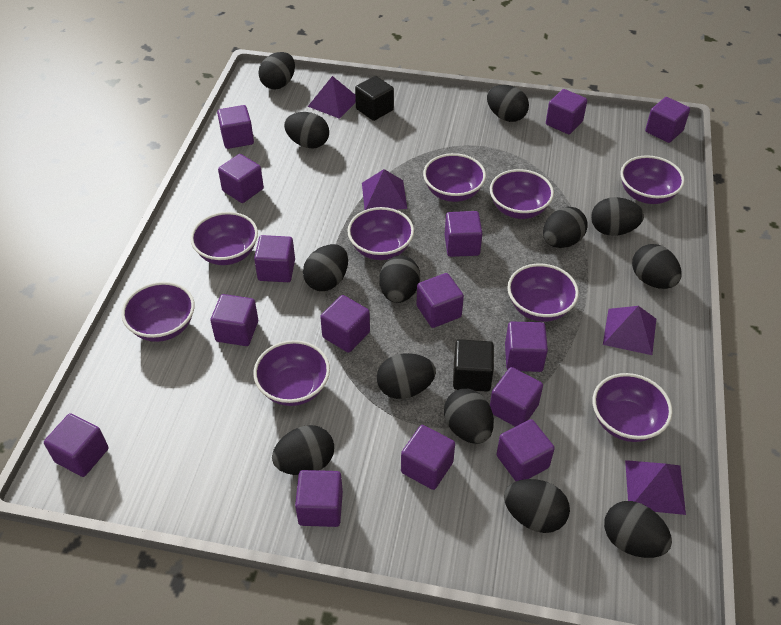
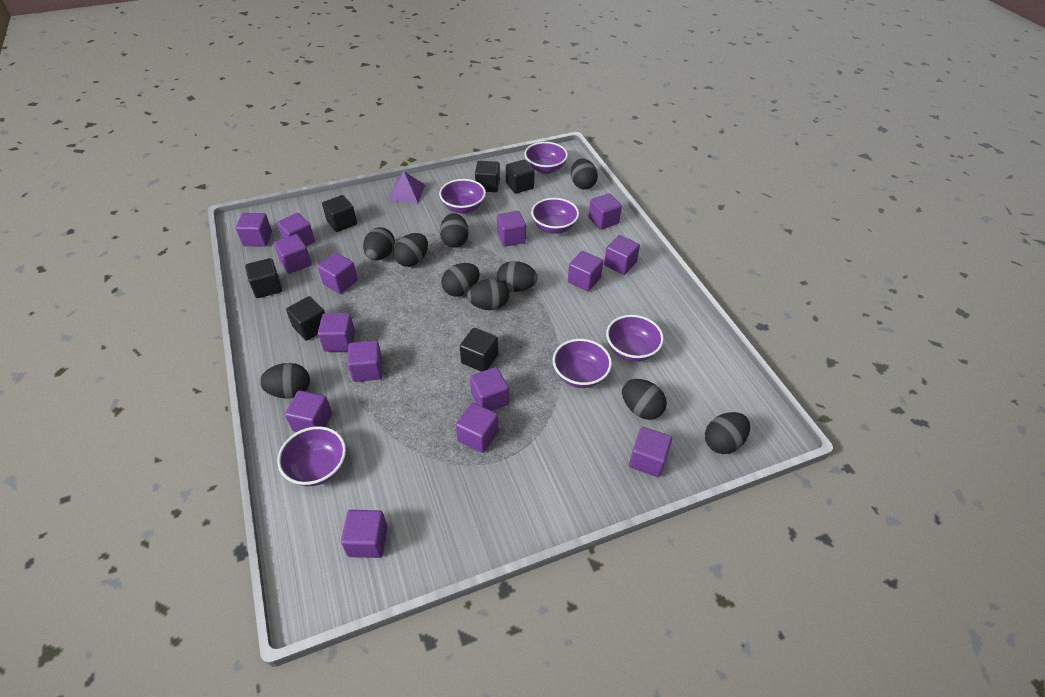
black cube: [355,76,394,121] [453,339,494,392] = 2 -> [245,258,282,298] [286,296,325,341] [322,195,357,232] [460,328,498,372] [475,161,500,192] [506,160,535,194] = 6
black egg: [258,52,295,90] [272,425,334,475] [284,112,329,149] [303,244,348,291] [377,353,436,399] [379,255,420,303] [444,389,494,444] [487,85,529,122] [504,479,570,533] [543,207,588,248] [591,197,644,236] [604,501,672,558] [632,244,682,289] = 13 -> [260,363,310,399] [363,227,395,260] [393,233,428,267] [440,213,469,248] [441,263,480,297] [467,279,509,310] [497,261,537,292] [571,159,598,189] [622,379,667,420] [705,412,750,454] = 10
purple bowl: [121,282,195,342] [190,212,258,265] [253,340,330,406] [347,207,414,260] [423,153,486,202] [490,169,554,219] [507,264,579,322] [592,373,672,442] [620,155,685,204] = 9 -> [277,426,346,486] [439,179,486,214] [525,142,568,174] [531,198,579,234] [553,339,612,388] [606,315,664,362] = 6
purple pyramid: [308,76,356,119] [362,169,407,210] [603,306,656,355] [625,460,686,515] = 4 -> [388,171,425,203] = 1

